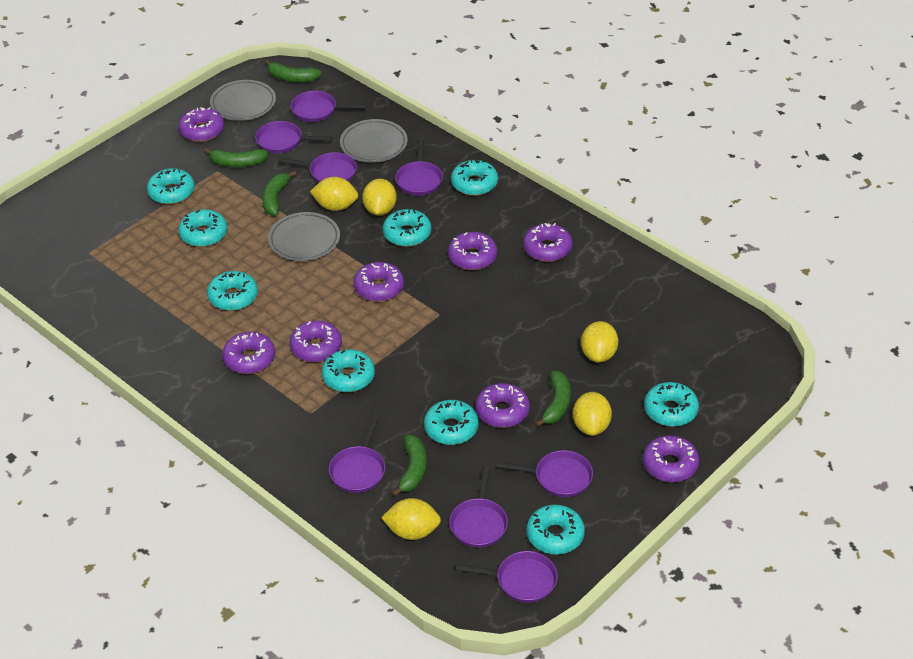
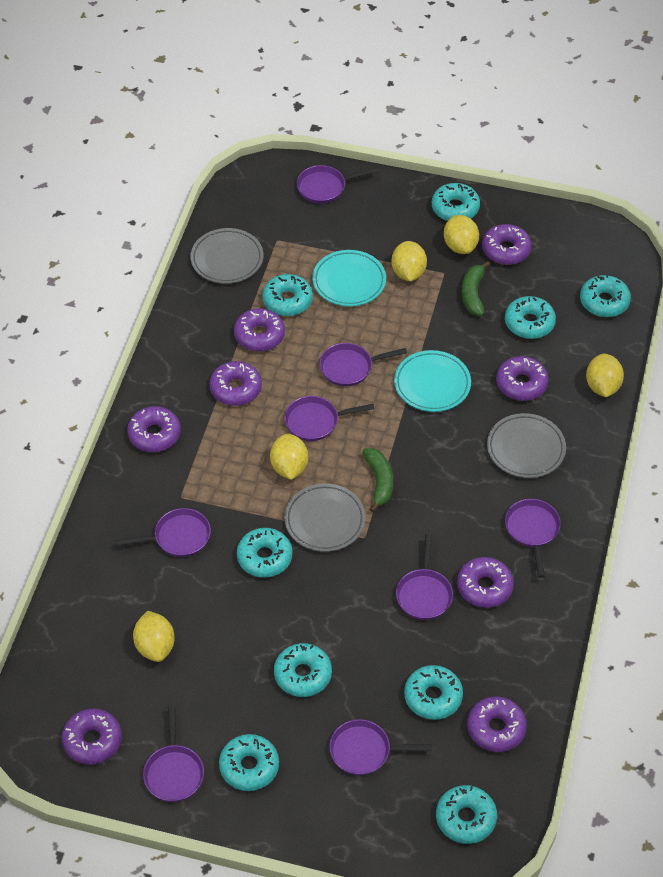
green banana: [204,148,269,167] [262,171,296,216] [265,60,322,82] [392,435,427,497] [535,371,571,427] = 5 -> [363,448,393,512] [462,261,490,316] = 2
turquoise plate: none = 0 -> [312,250,386,307] [394,350,471,412] = 2

